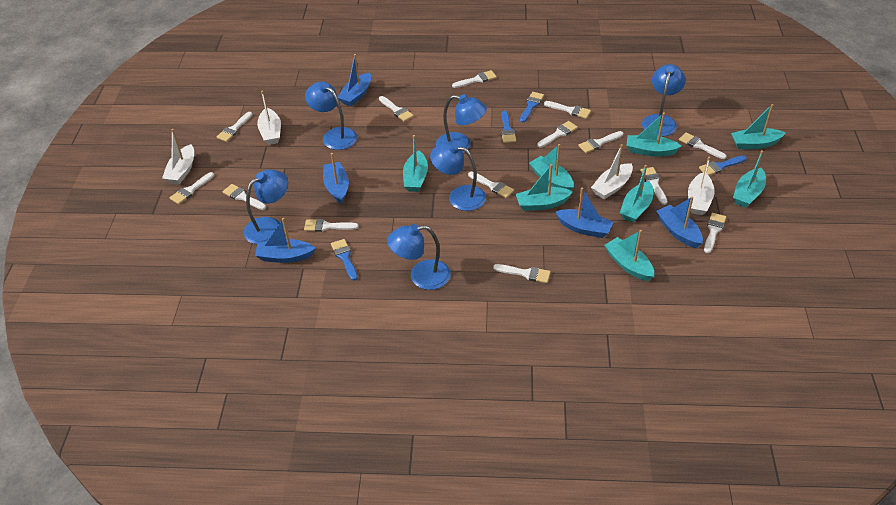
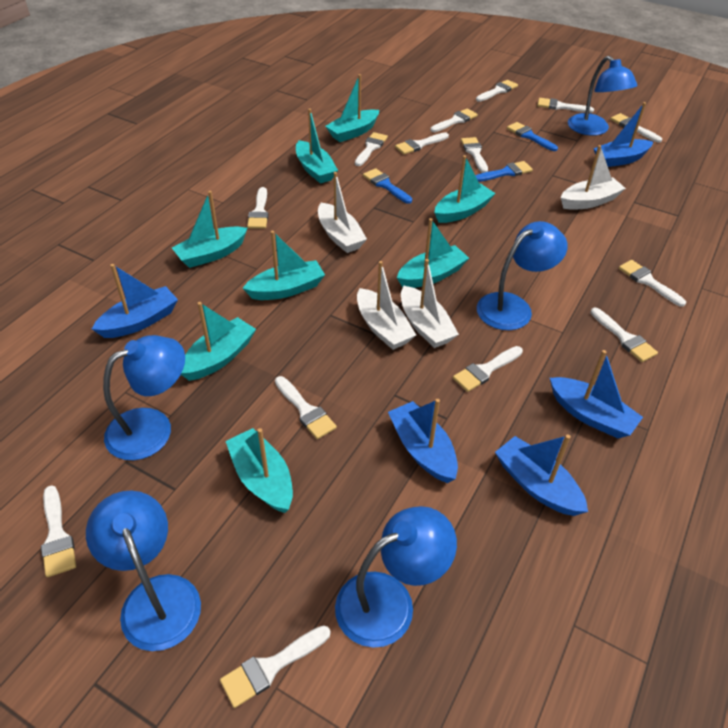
blue brush: [331,239,358,281] [501,111,516,143] [520,92,544,122] [699,155,747,176] = 4 -> [363,168,412,204] [475,161,533,182] [507,122,558,151] = 3
blue lamp: [243,169,288,244] [305,82,357,150] [387,224,451,290] [430,142,486,211] [436,94,487,153] [642,64,686,137] = 6 -> [86,491,201,651] [103,335,185,460] [335,506,457,648] [477,221,568,330] [568,56,637,136] = 5

